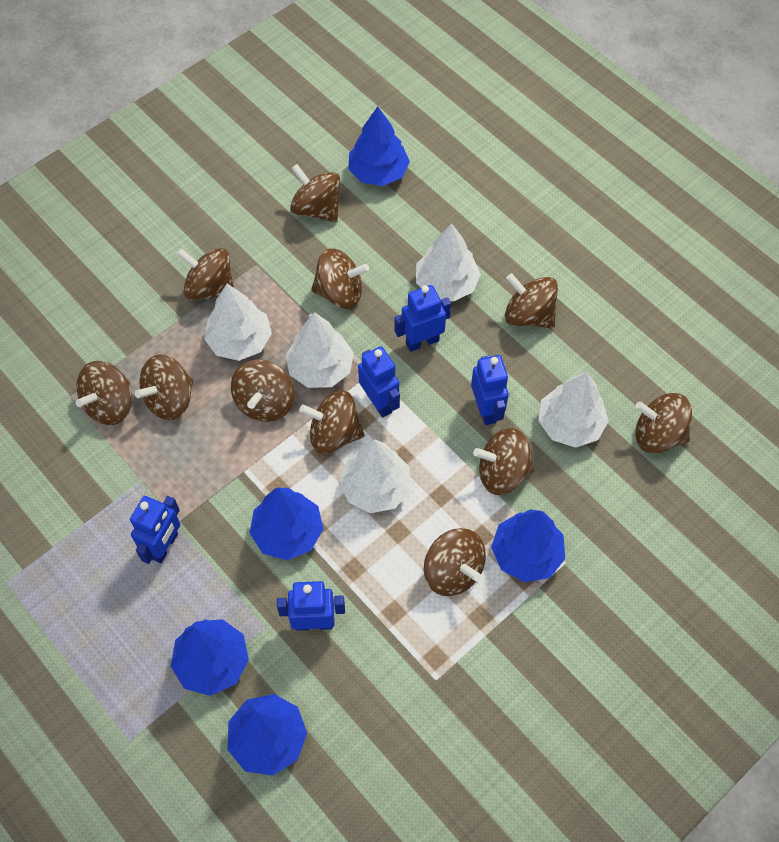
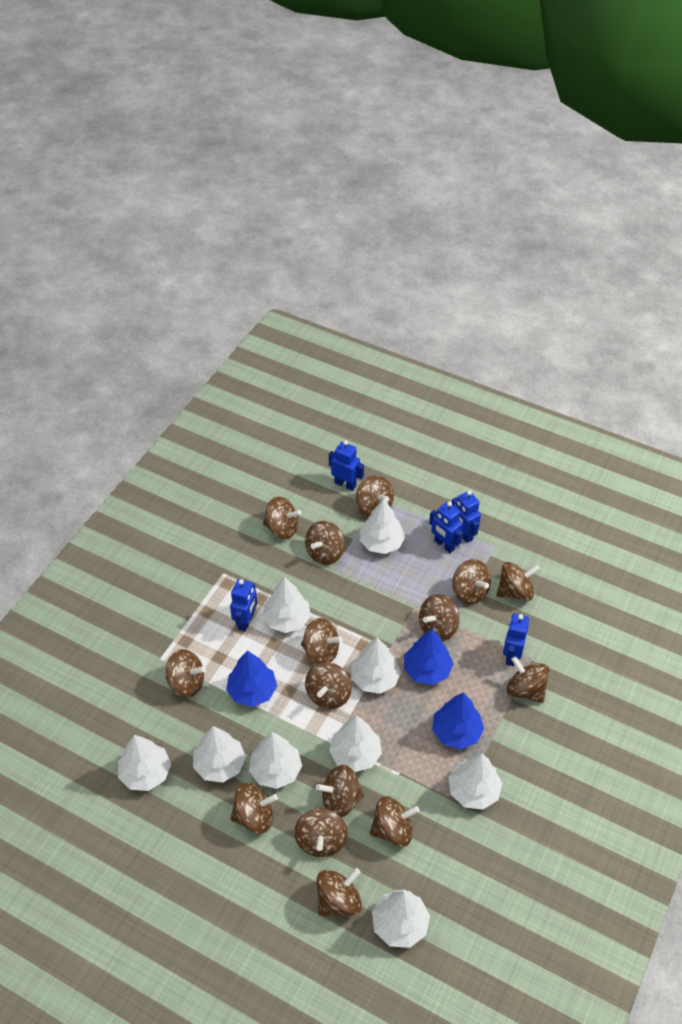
blue tree: [171,619,249,696] [228,694,307,776] [250,488,323,560] [348,106,410,186] [491,510,565,582] = 5 -> [226,650,277,707] [404,629,453,685] [432,692,484,749] = 3
brown spinning top: [76,361,132,425] [135,354,193,420] [177,248,234,300] [231,360,295,422] [290,164,340,222] [299,391,365,454] [311,248,369,309] [424,528,486,596] [473,428,534,495] [505,273,558,328] [635,393,692,454] = 11 -> [165,649,206,698] [230,783,278,834] [263,497,302,539] [294,808,348,857] [301,618,343,664] [305,521,345,565] [305,662,352,709] [316,765,364,817] [316,868,362,916] [356,475,394,517] [370,796,420,847] [419,594,460,641] [452,559,491,604] [496,562,540,601] [507,656,550,703] = 15
white tree: [204,284,272,361] [286,312,354,388] [339,440,411,513] [416,223,481,302] [538,372,609,448] = 5 -> [118,735,171,791] [193,726,246,783] [249,732,302,789] [262,577,311,633] [329,715,382,772] [351,638,401,694] [360,499,405,554] [372,889,430,948] [449,753,503,810] = 9

